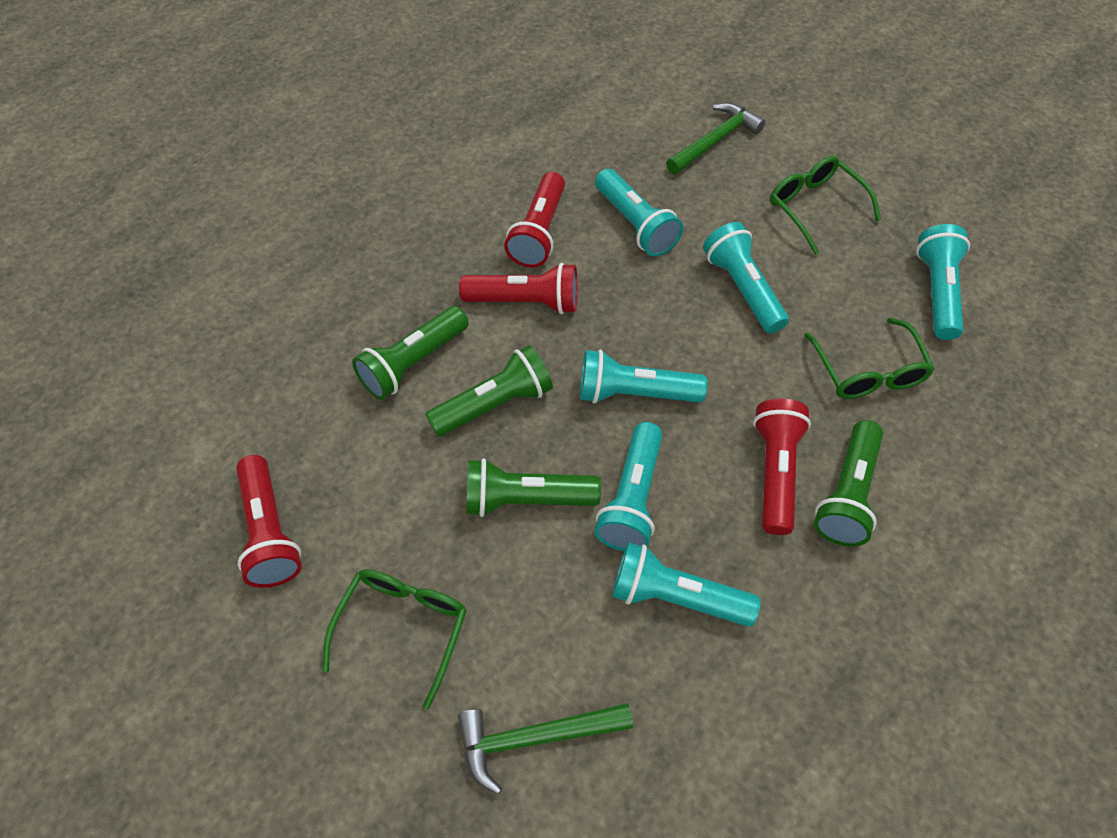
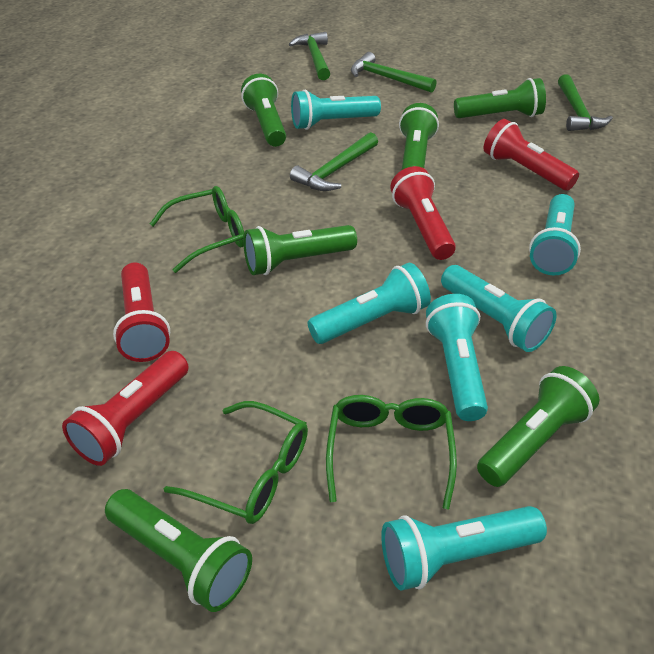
green flashlight: [352,306,469,400] [425,345,553,437] [466,458,601,517] [814,420,883,546] = 4 -> [105,489,252,612] [241,74,286,147] [243,225,357,275] [399,103,439,171] [454,78,546,118] [477,366,599,487] = 6
green hammer: [458,703,633,795] [666,103,766,174] = 2 -> [289,32,330,80] [290,132,378,191] [351,52,436,93] [558,74,613,131] = 4

